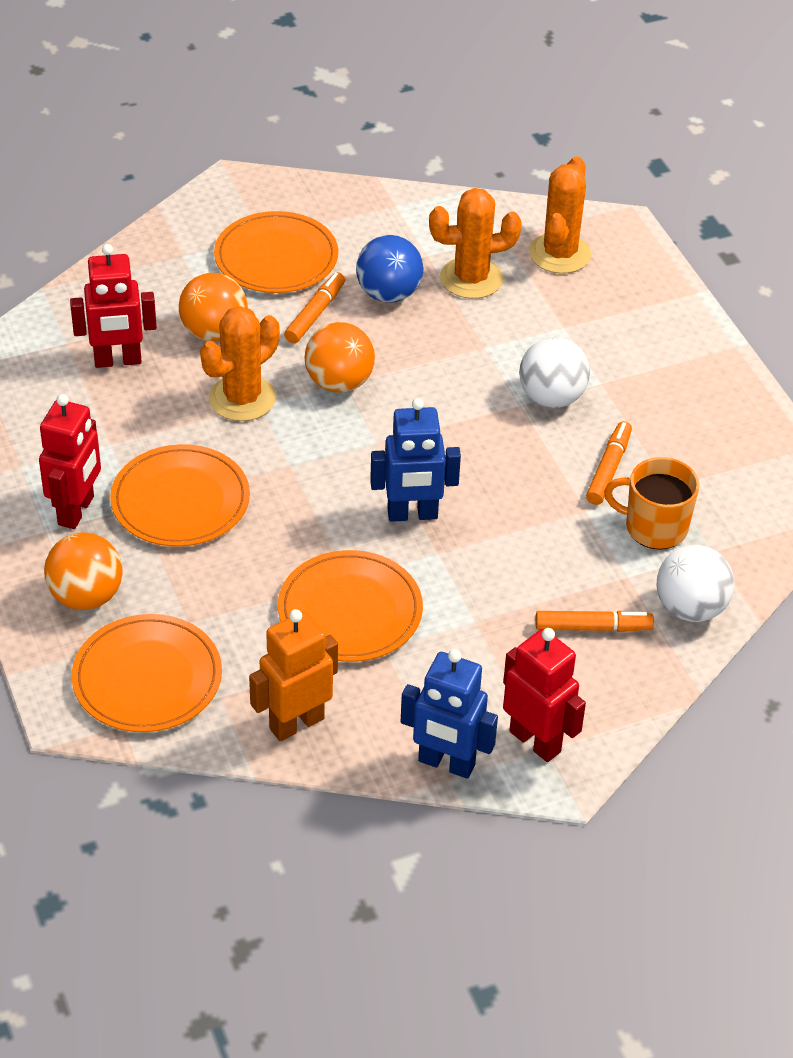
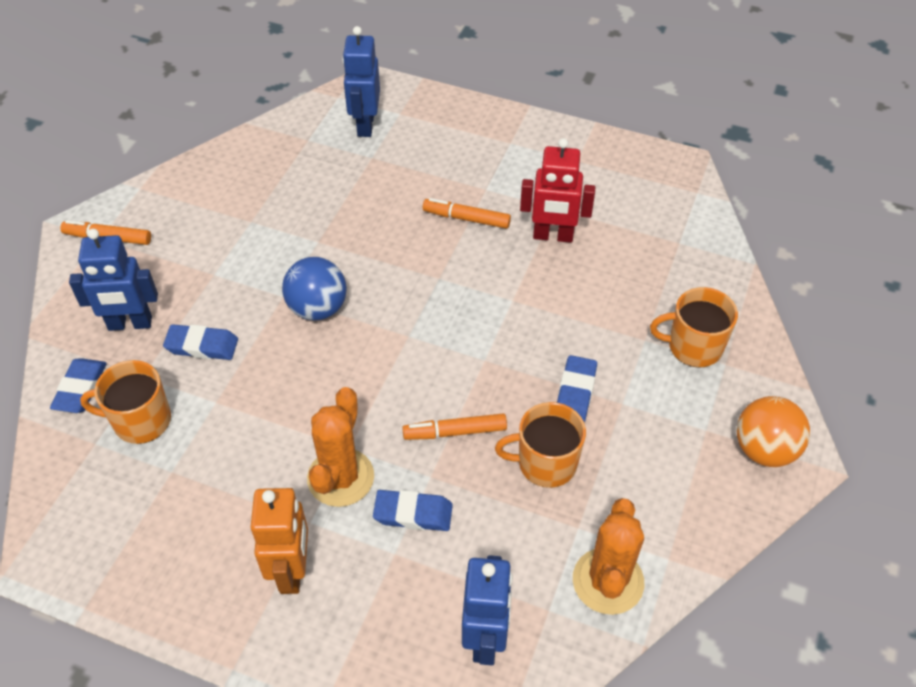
blue eraser: none = 0 -> [50,358,107,413] [163,324,238,360] [373,490,453,531] [557,355,597,422] = 4
blue robot: [370,398,461,522] [401,649,498,779] = 2 -> [69,229,158,331] [342,26,380,137] [462,555,513,665] = 3
orange ball: [44,532,123,610] [179,273,248,342] [304,322,375,393] = 3 -> [737,396,810,467] = 1
orange cactus: [200,306,280,421] [429,188,522,299] [529,156,591,274] = 3 -> [307,387,374,507] [573,498,644,615] = 2
orange mug: [604,457,699,550] = 1 -> [80,360,171,444] [495,402,586,488] [650,287,738,368] = 3
orange plate: [72,614,222,732] [110,444,250,547] [214,211,338,293] [278,550,423,662] = 4 -> none = 0
red robot: [39,394,101,529] [70,244,157,368] [503,628,586,762] = 3 -> [520,138,595,243] = 1
white ball: [519,337,590,408] [657,545,734,622] = 2 -> none = 0

